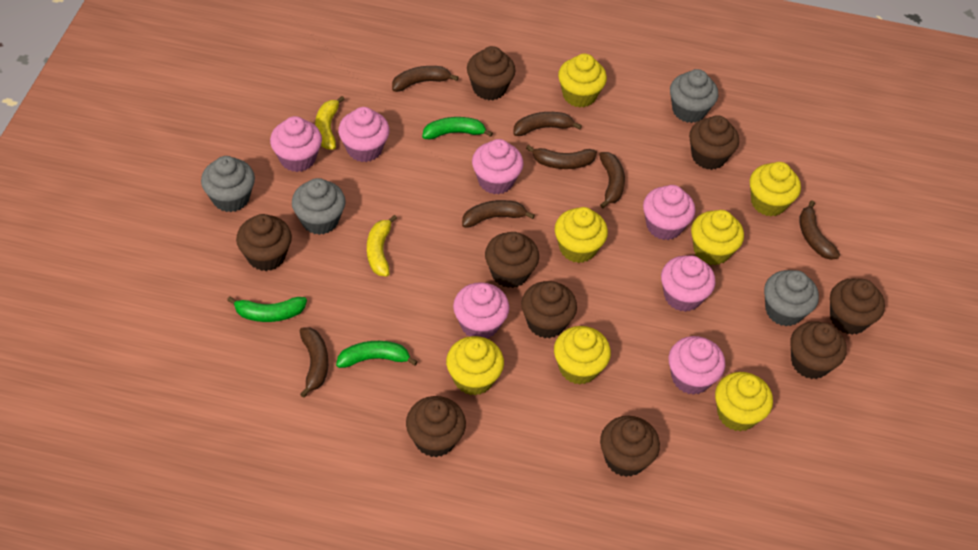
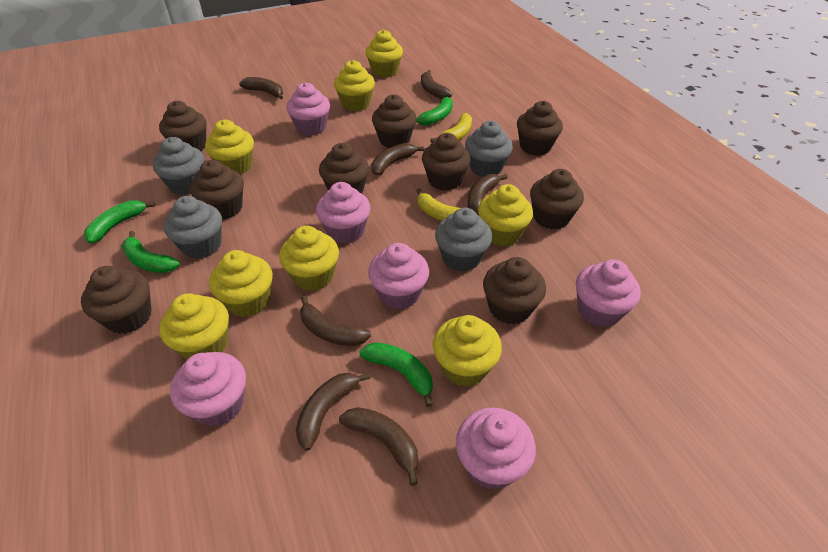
green banana: [227,297,307,322] [336,341,418,368] [422,117,493,139] = 3 -> [84,200,155,244] [122,231,180,273] [359,342,433,407] [416,97,453,126] = 4
pink cupcake: [270,116,322,172] [338,107,389,162] [453,282,509,338] [472,139,524,194] [643,185,695,240] [661,256,715,312] [668,336,725,395] = 7 -> [170,352,246,427] [286,82,330,136] [316,182,370,244] [368,243,429,309] [456,407,536,490] [576,260,641,327] = 6
yellow cupcake: [446,336,504,396] [554,326,611,384] [555,207,608,263] [558,54,607,108] [691,210,744,265] [715,372,773,432] [750,162,801,216] = 7 -> [159,293,229,360] [205,120,254,175] [209,250,273,317] [279,226,339,291] [334,60,375,111] [365,29,403,78] [433,315,502,387] [478,184,533,247] = 8

